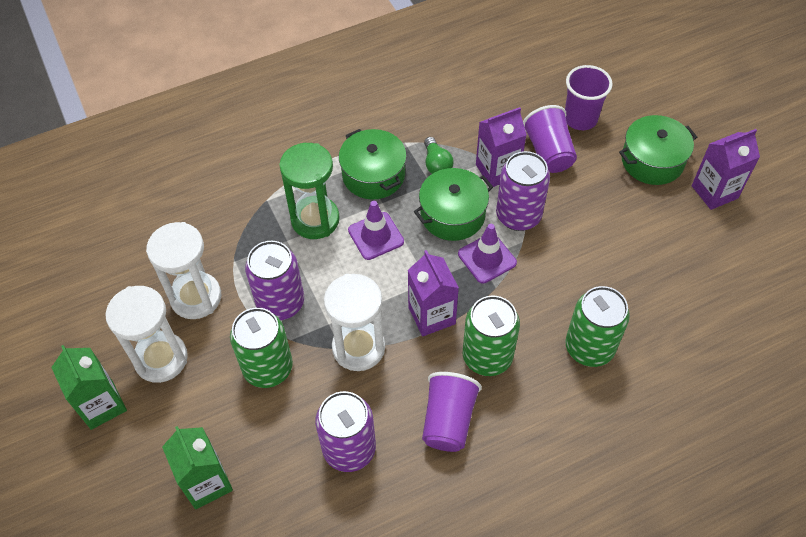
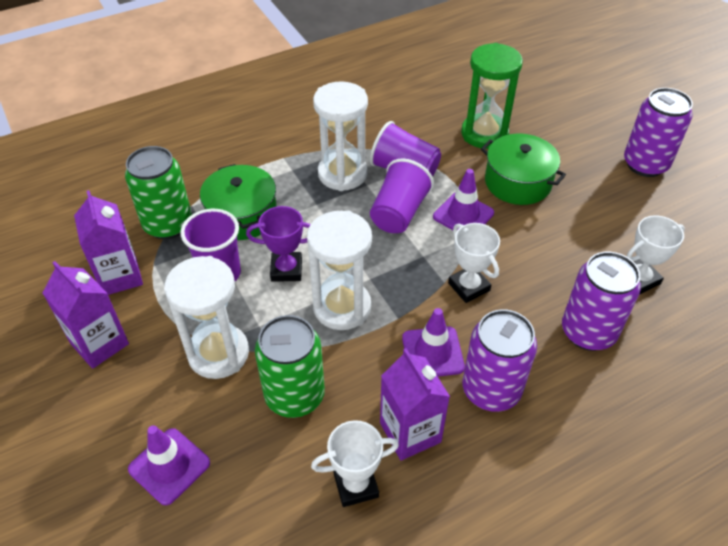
green can: [230,308,293,388] [463,296,520,376] [565,286,630,367] = 3 -> [125,146,192,239] [255,315,325,418] = 2
green carton: [51,345,127,430] [162,426,233,509] = 2 -> none = 0
green light bulb: [424,137,454,174] = 1 -> none = 0
green pot: [339,129,407,199] [414,168,493,241] [619,115,697,185] = 3 -> [200,164,277,240] [481,134,566,205] = 2
purple traffic cone: [348,201,404,260] [458,224,517,284] = 2 -> [128,425,210,505] [402,308,465,376] [433,169,494,230] = 3
purple trophy: none = 0 -> [246,206,311,282] = 1
white trophy: none = 0 -> [311,420,399,507] [448,223,500,303] [627,215,685,295] = 3

